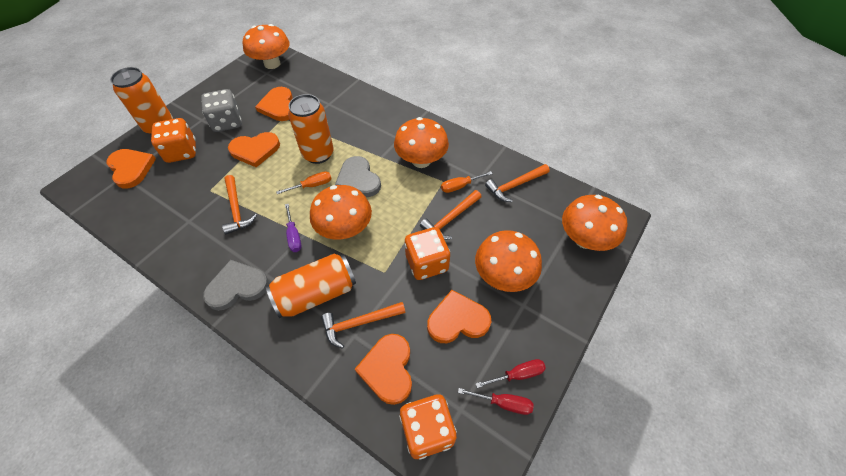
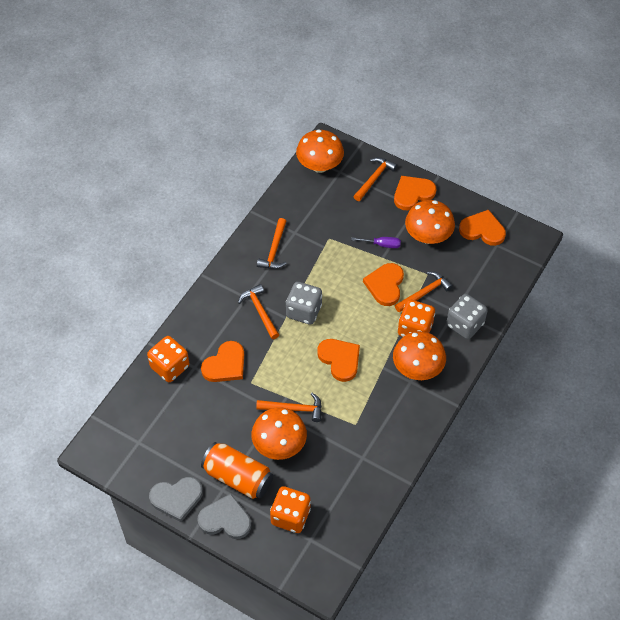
grey dice: [201,89,242,132] = 1 -> [286,282,322,325] [446,294,488,339] = 2
orange can: [110,67,173,135] [266,253,356,318] [288,94,334,164] = 3 -> [201,442,273,499] = 1
orange hammer: [222,175,257,234] [321,302,406,349] [420,190,482,240] [485,164,550,202] = 4 -> [238,284,279,339] [256,393,322,422] [257,218,287,269] [353,157,397,201] [395,271,453,313] = 5
orange mushroom: [243,24,289,69] [310,185,372,240] [394,117,449,168] [475,230,542,292] [562,195,627,251] = 5 -> [251,407,307,460] [296,129,344,173] [393,331,446,380] [405,200,455,244] = 4
orange screwdriver: [276,171,332,194] [441,171,493,193] = 2 -> none = 0
red screwdriver: [458,388,534,415] [475,359,546,388] = 2 -> none = 0

